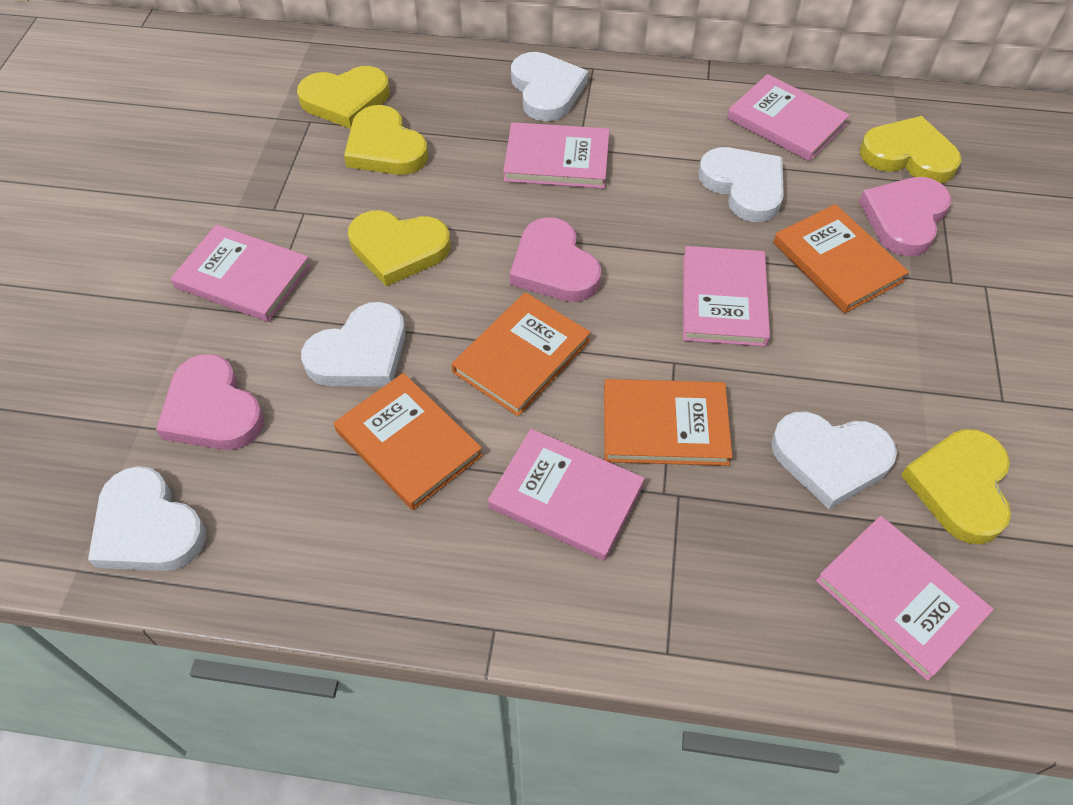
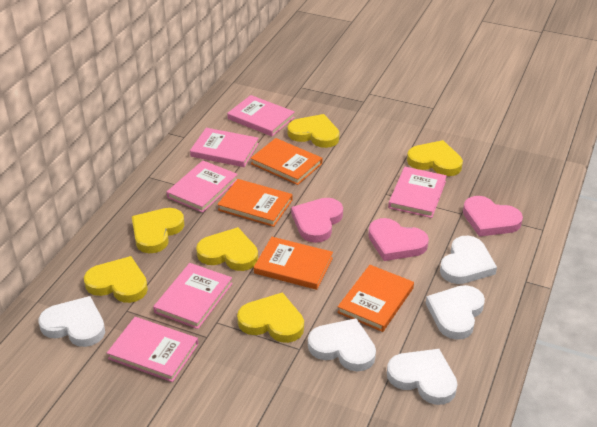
yellow heart: [297,66,390,129] [344,105,428,175] [348,210,451,286] [860,116,961,183] [901,429,1011,544] = 5 -> [84,256,148,303] [132,208,184,253] [196,227,258,271] [237,292,304,343] [287,114,340,148] [407,140,463,176] = 6

